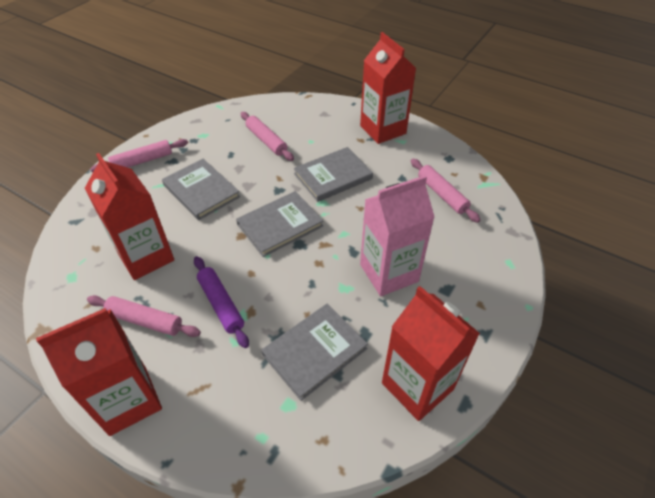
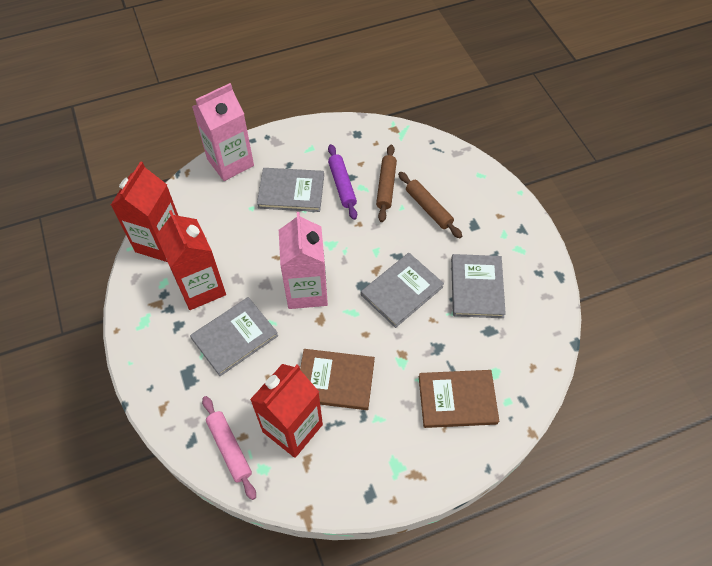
brown book: none = 0 -> [300,349,375,410] [419,370,499,428] = 2
brown rolling pin: none = 0 -> [376,144,397,222] [398,172,462,238] = 2
pink carton: [360,176,435,296] = 1 -> [192,83,254,181] [279,212,328,309] = 2
pink rolling pin: [87,295,201,337] [90,139,188,172] [240,112,294,161] [411,159,480,223] = 4 -> [202,396,256,500] = 1
red carton: [36,308,162,436] [85,153,174,280] [360,32,416,144] [382,286,480,421] = 4 -> [111,161,178,262] [156,210,226,310] [250,364,323,458] = 3

